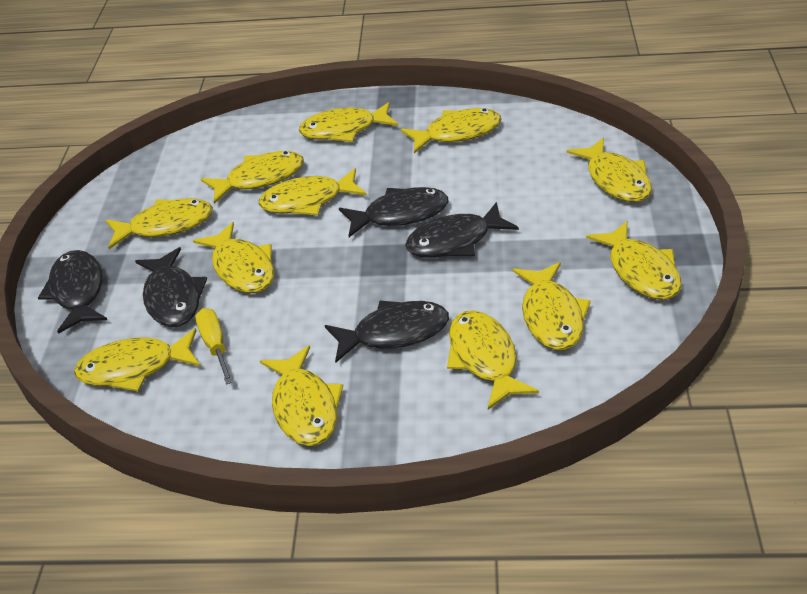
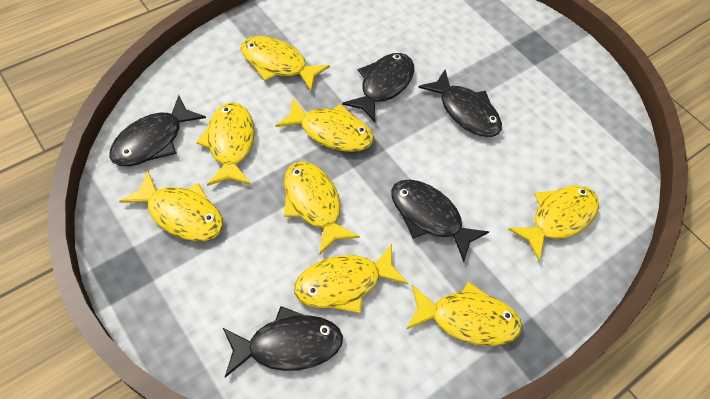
yellow fish: [74,328,200,392] [105,198,213,249] [193,222,274,293] [201,151,304,204] [258,168,367,215] [260,346,343,446] [299,102,398,142] [401,108,502,153] [447,310,539,410] [513,262,591,350] [567,137,652,202] [586,221,682,300] = 12 -> [119,170,223,241] [196,102,255,186] [241,36,330,91] [276,97,374,152] [284,162,360,254] [294,244,408,313] [406,281,522,346] [508,185,599,261] = 8
yellow screwdriver: [195,308,233,385] = 1 -> none = 0

